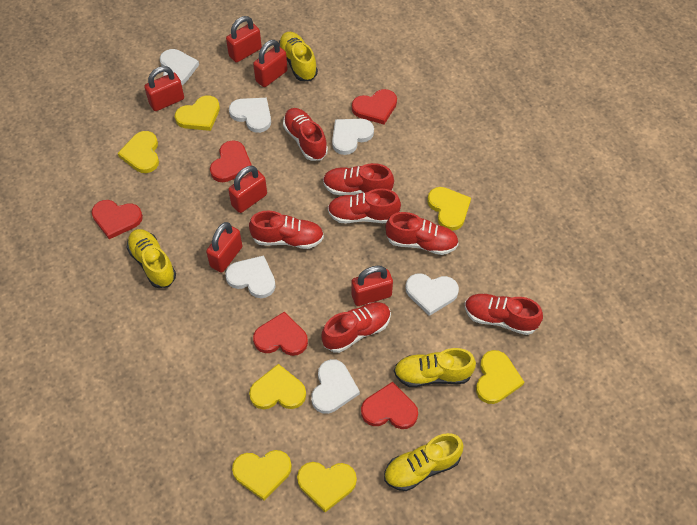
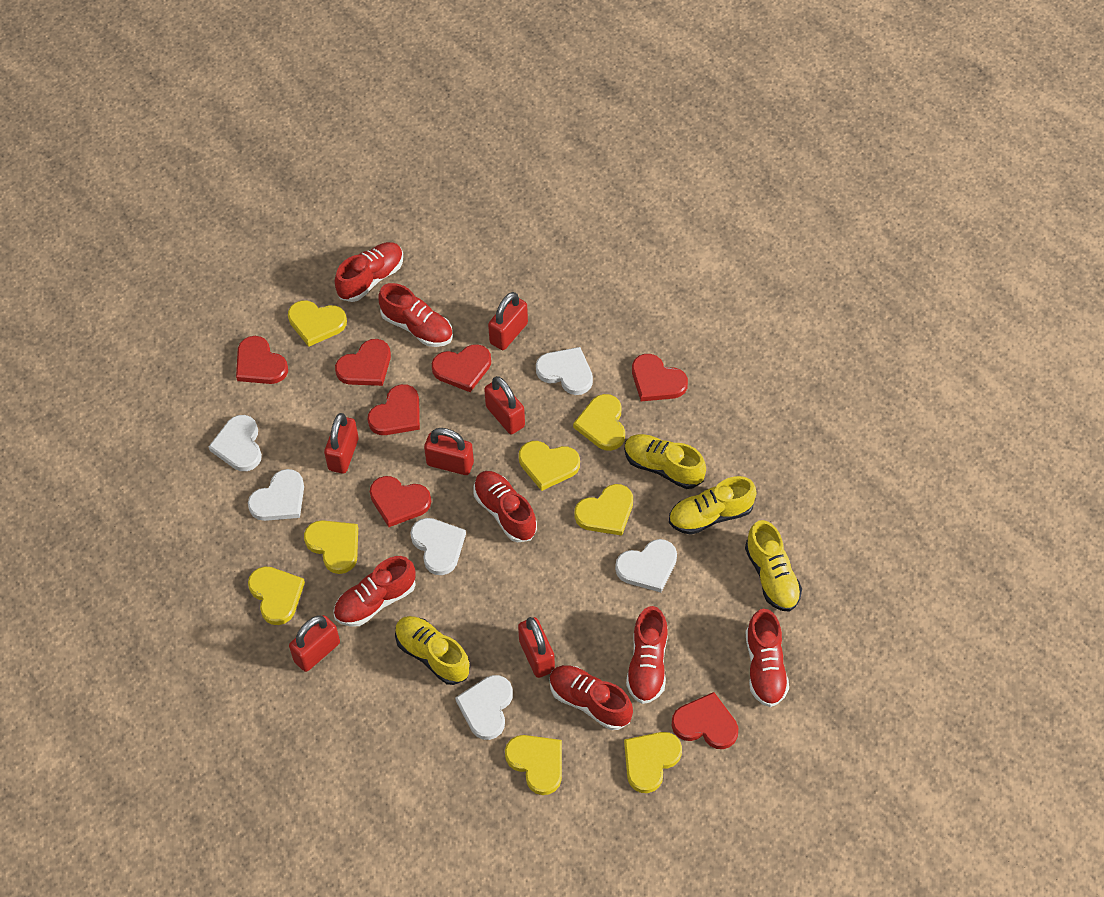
red heart: [92,200,143,239] [210,140,252,182] [253,312,308,356] [352,89,397,124] [361,382,418,429] = 5 -> [236,336,288,384] [335,339,391,386] [367,384,420,435] [370,476,431,527] [432,344,491,392] [632,354,688,401] [672,692,738,749] = 7
yellow heart: [118,131,159,173] [175,96,220,131] [232,450,292,501] [249,364,306,409] [297,462,357,512] [427,187,471,231] [476,350,524,404] = 7 -> [248,566,305,625] [288,300,347,347] [304,520,358,574] [505,735,562,795] [519,441,580,491] [573,394,625,451] [575,484,633,536] [624,732,682,793] = 8

